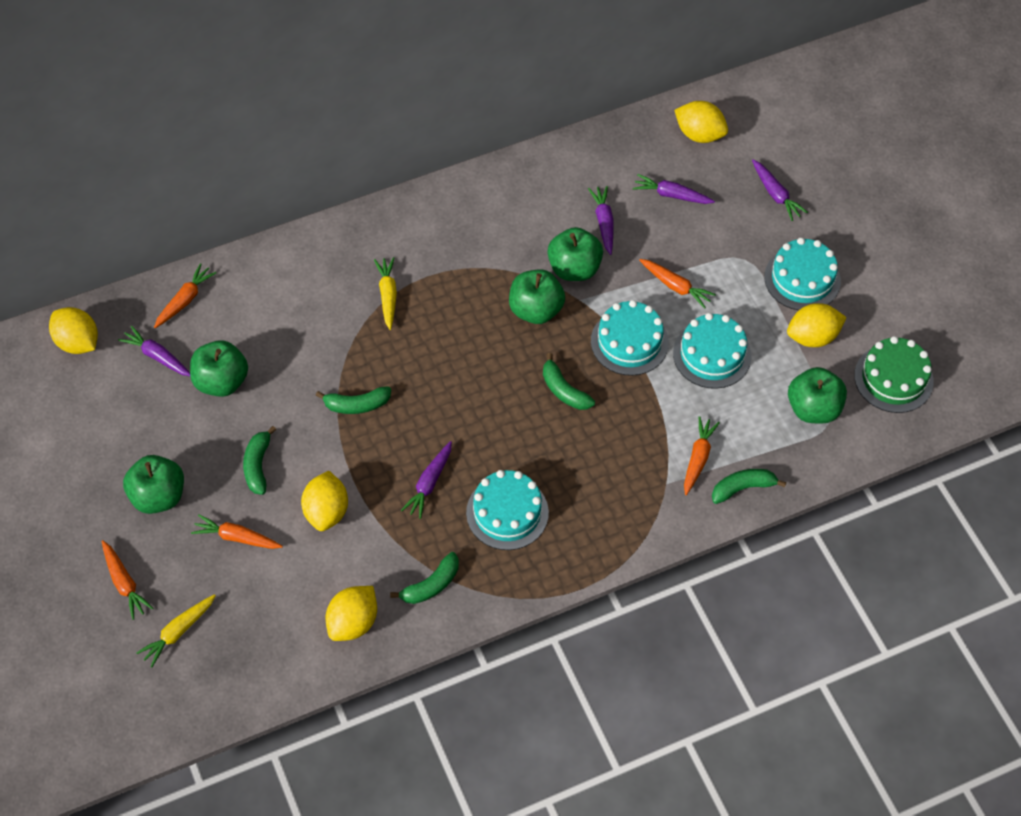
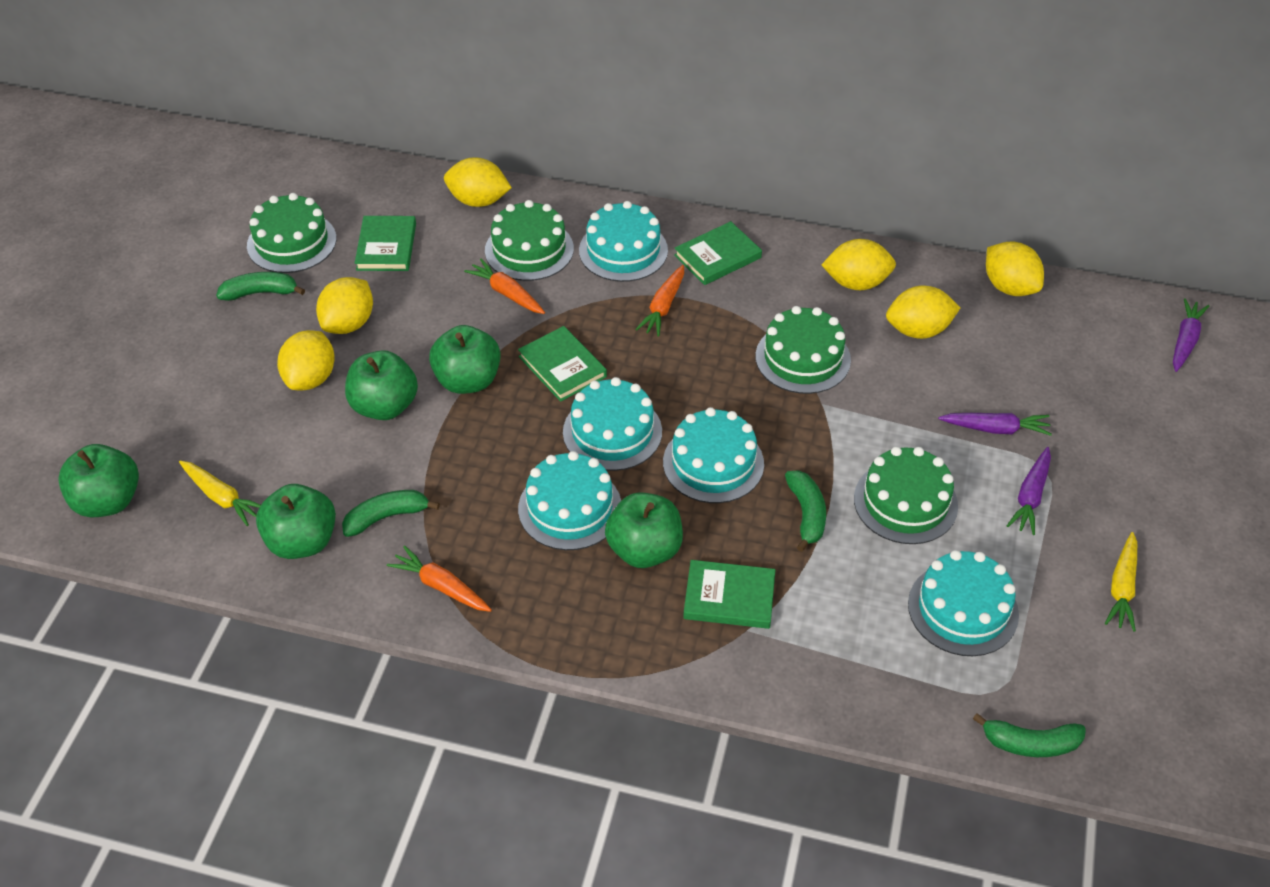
green banana: [243,426,276,495] [316,386,391,414] [390,552,459,604] [543,353,595,410] [712,469,786,504] = 5 -> [216,272,305,301] [342,490,440,537] [785,470,826,552] [973,713,1086,757] = 4
green book: none = 0 -> [355,216,416,271] [518,326,607,402] [674,221,762,285] [683,560,775,629] = 4
green cake: [854,336,934,413] = 1 -> [247,193,336,273] [485,200,574,281] [756,306,851,394] [854,447,958,544] = 4
orange carrot: [102,540,153,620] [154,263,216,328] [191,514,283,549] [639,259,716,309] [684,416,720,495] = 5 -> [387,545,492,612] [464,259,545,314] [635,265,684,336] = 3
purple carrot: [118,325,191,377] [401,441,452,519] [588,186,614,255] [633,174,715,204] [752,159,808,221] = 5 -> [938,413,1052,436] [1007,447,1051,535] [1173,298,1209,372] = 3
turquoise cake: [466,470,549,550] [591,300,669,376] [673,313,751,389] [764,238,841,311] = 4 -> [518,451,621,550] [563,377,662,471] [579,201,668,282] [663,407,764,503] [908,550,1019,656] = 5
yellow lemon: [49,307,98,354] [301,471,348,531] [326,586,377,641] [674,101,728,143] [787,303,847,347] = 5 -> [277,330,335,390] [316,277,373,334] [444,157,512,207] [822,239,896,290] [886,285,961,339] [986,241,1044,296] = 6

